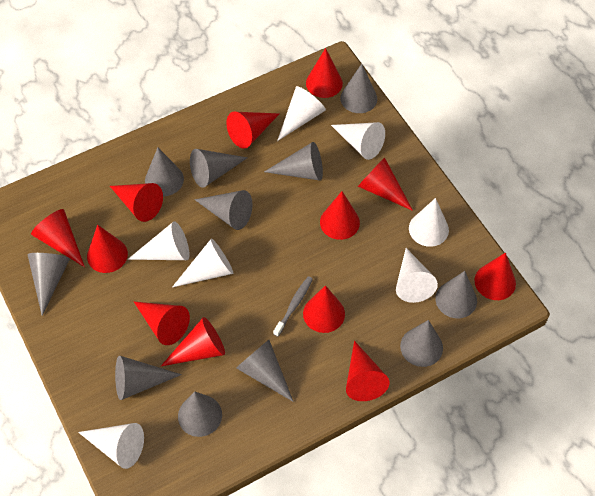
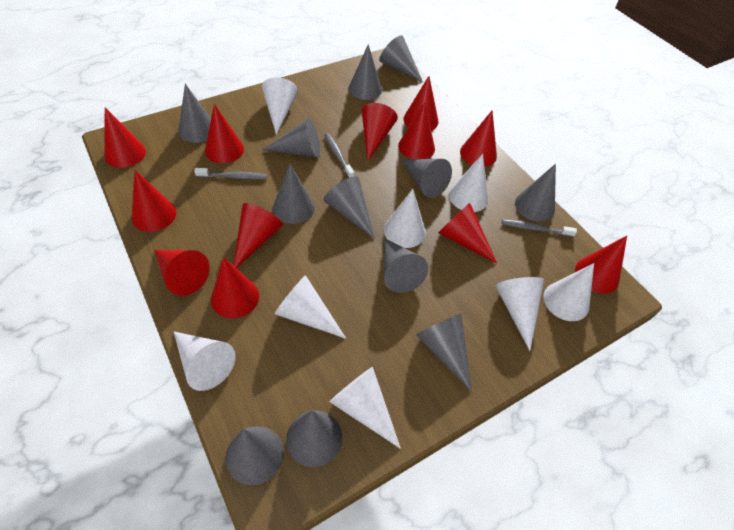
grey cone: [27,253,70,316] [115,356,182,400] [145,147,184,196] [178,391,222,437] [190,149,248,188] [194,190,252,230] [236,340,294,402] [264,142,323,181] [340,64,377,113] [400,320,443,367] [435,271,477,319] = 11 -> [178,84,211,143] [226,426,284,485] [262,118,320,157] [273,164,315,224] [286,410,342,467] [324,176,375,239] [349,44,382,100] [379,35,423,83] [384,238,428,293] [401,159,452,198] [416,313,472,392] [515,164,556,221] = 12
grey toothbrush: [273,276,313,337] = 1 -> [194,168,267,180] [324,133,354,178] [502,219,577,237] = 3
white cone: [78,423,144,469] [127,221,190,260] [172,239,233,287] [277,86,326,141] [331,122,385,160] [396,248,438,303] [409,198,449,247] = 7 -> [174,332,235,391] [262,77,298,135] [275,275,346,339] [330,367,401,449] [384,189,426,248] [449,154,489,212] [496,277,544,351] [543,263,594,321] = 8

